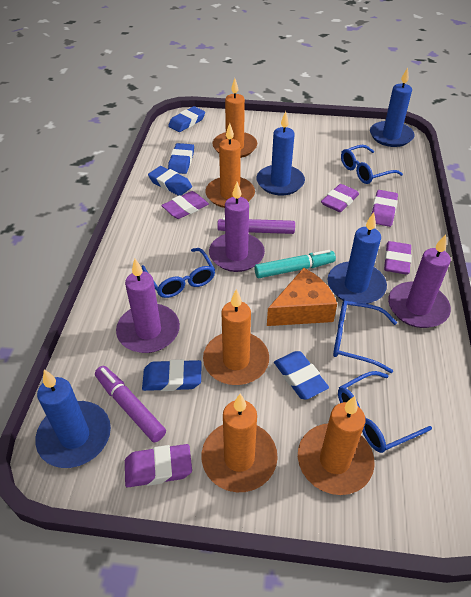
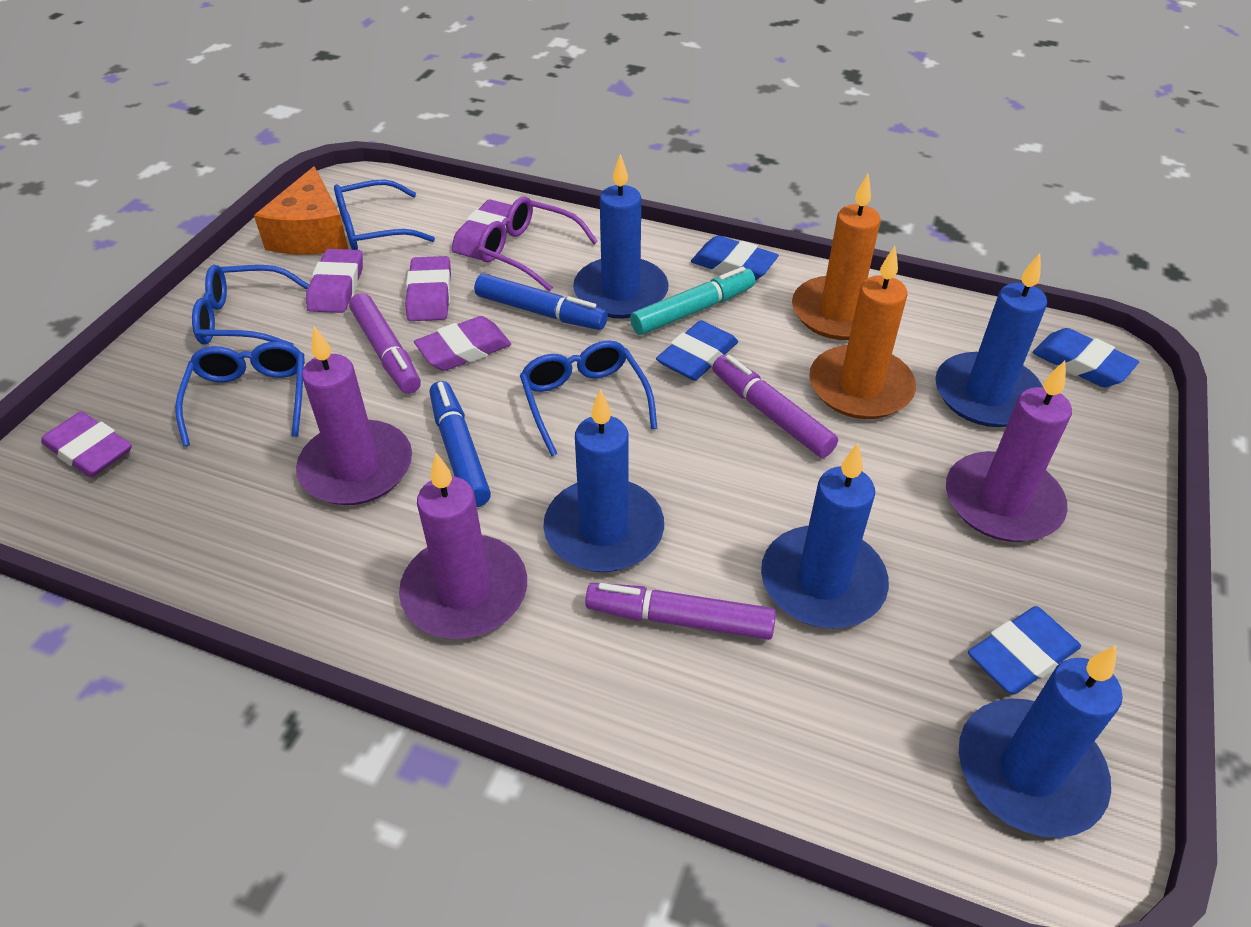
blue candle: [35,370,111,468] [256,111,305,195] [328,212,387,304] [370,67,415,147] = 4 -> [543,389,664,572] [573,154,669,319] [761,443,889,628] [935,253,1047,427] [959,645,1123,838] = 5
blue eraser: [142,359,201,391] [148,166,192,196] [168,106,205,132] [168,143,194,174] [274,351,329,400] = 5 -> [656,320,738,381] [691,235,779,281] [968,606,1081,694] [1033,328,1139,387] = 4
blue marker: none = 0 -> [429,381,491,507] [474,274,608,330] = 2
orange candle: [202,394,278,492] [203,289,269,385] [205,123,255,208] [212,78,257,158] [298,396,375,495] = 5 -> [792,174,881,340] [809,246,916,419] = 2
purple glasses: none = 0 -> [478,196,598,291] = 1
purple marker: [95,366,166,442] [217,218,295,234] = 2 -> [349,293,421,394] [585,583,776,640] [712,355,838,458] = 3

